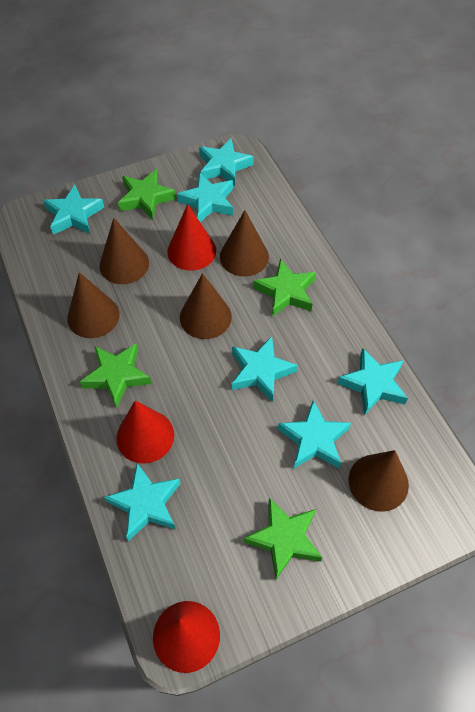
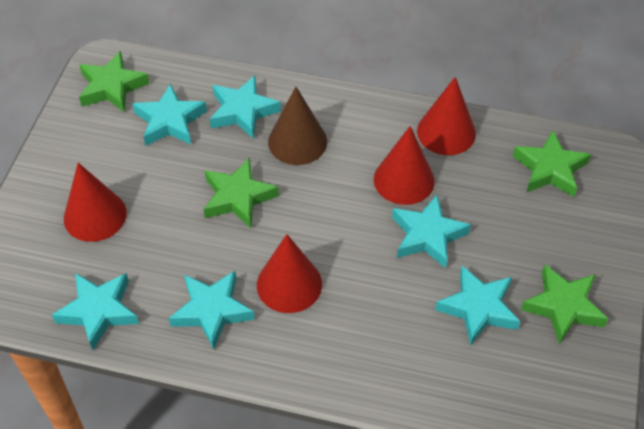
brown cone: [67,272,120,338] [100,218,149,284] [180,273,232,339] [220,210,269,277] [349,450,409,512] = 5 -> [268,87,327,165] = 1
red cone: [116,400,174,464] [153,601,220,673] [167,204,216,271] = 3 -> [64,163,127,242] [257,234,322,313] [374,126,435,205] [417,77,476,155] = 4
turquoise star: [43,185,104,235] [104,463,181,541] [177,173,233,222] [199,138,254,186] [232,336,298,402] [278,400,351,468] [337,348,408,415] = 7 -> [52,273,139,350] [132,83,207,146] [169,271,255,350] [210,75,281,139] [392,195,471,268] [435,265,520,346] = 6

